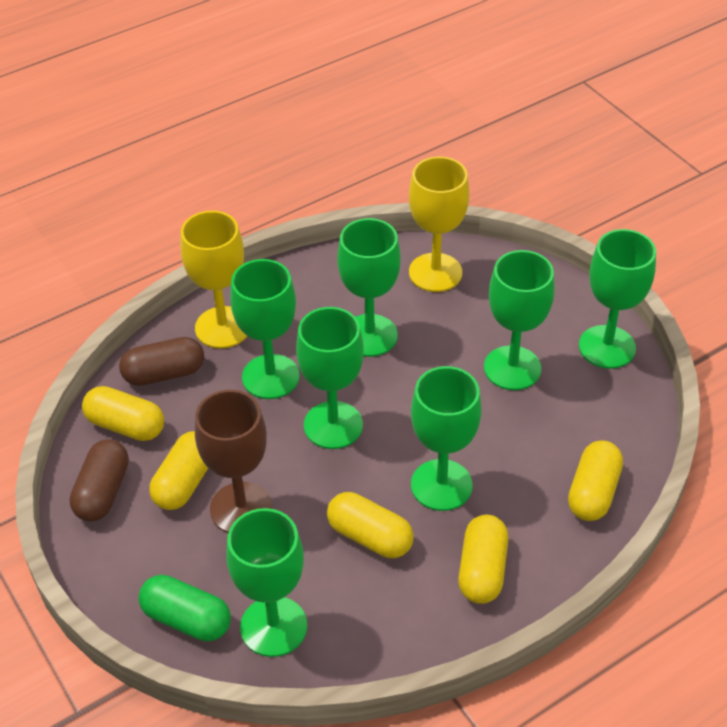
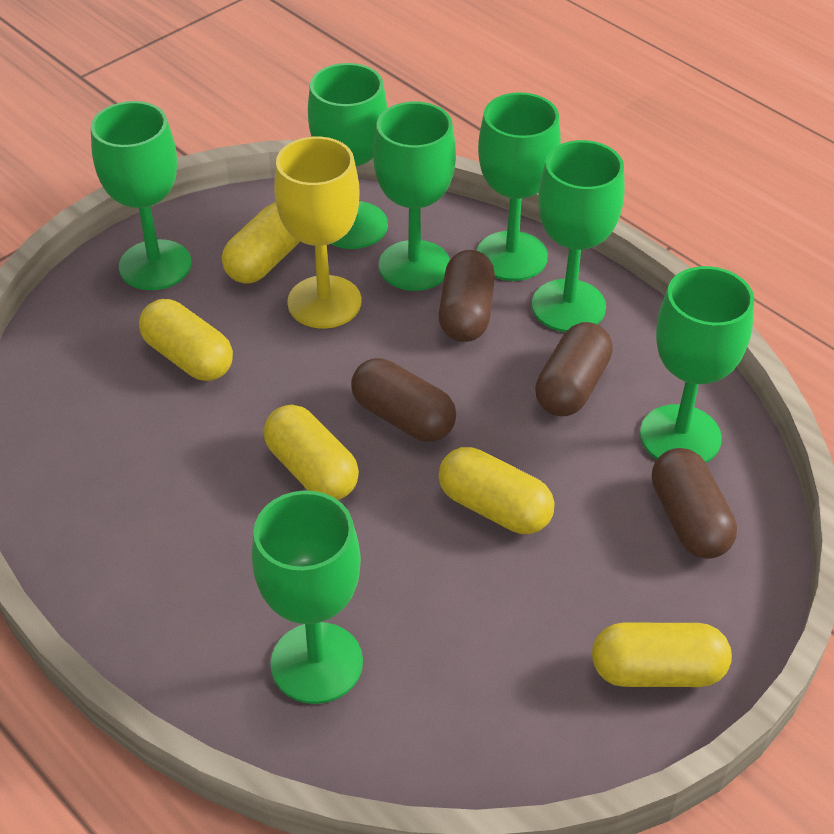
brown capsule: [70,439,129,522] [119,337,204,386] = 2 -> [351,358,456,442] [439,250,495,342] [535,322,613,416] [652,448,737,559] = 4
brown goblet: [195,390,272,533] = 1 -> none = 0
green capsule: [139,575,231,641] = 1 -> none = 0
yellow goblet: [180,211,247,348] [409,157,469,292] = 2 -> [274,137,361,328] = 1

